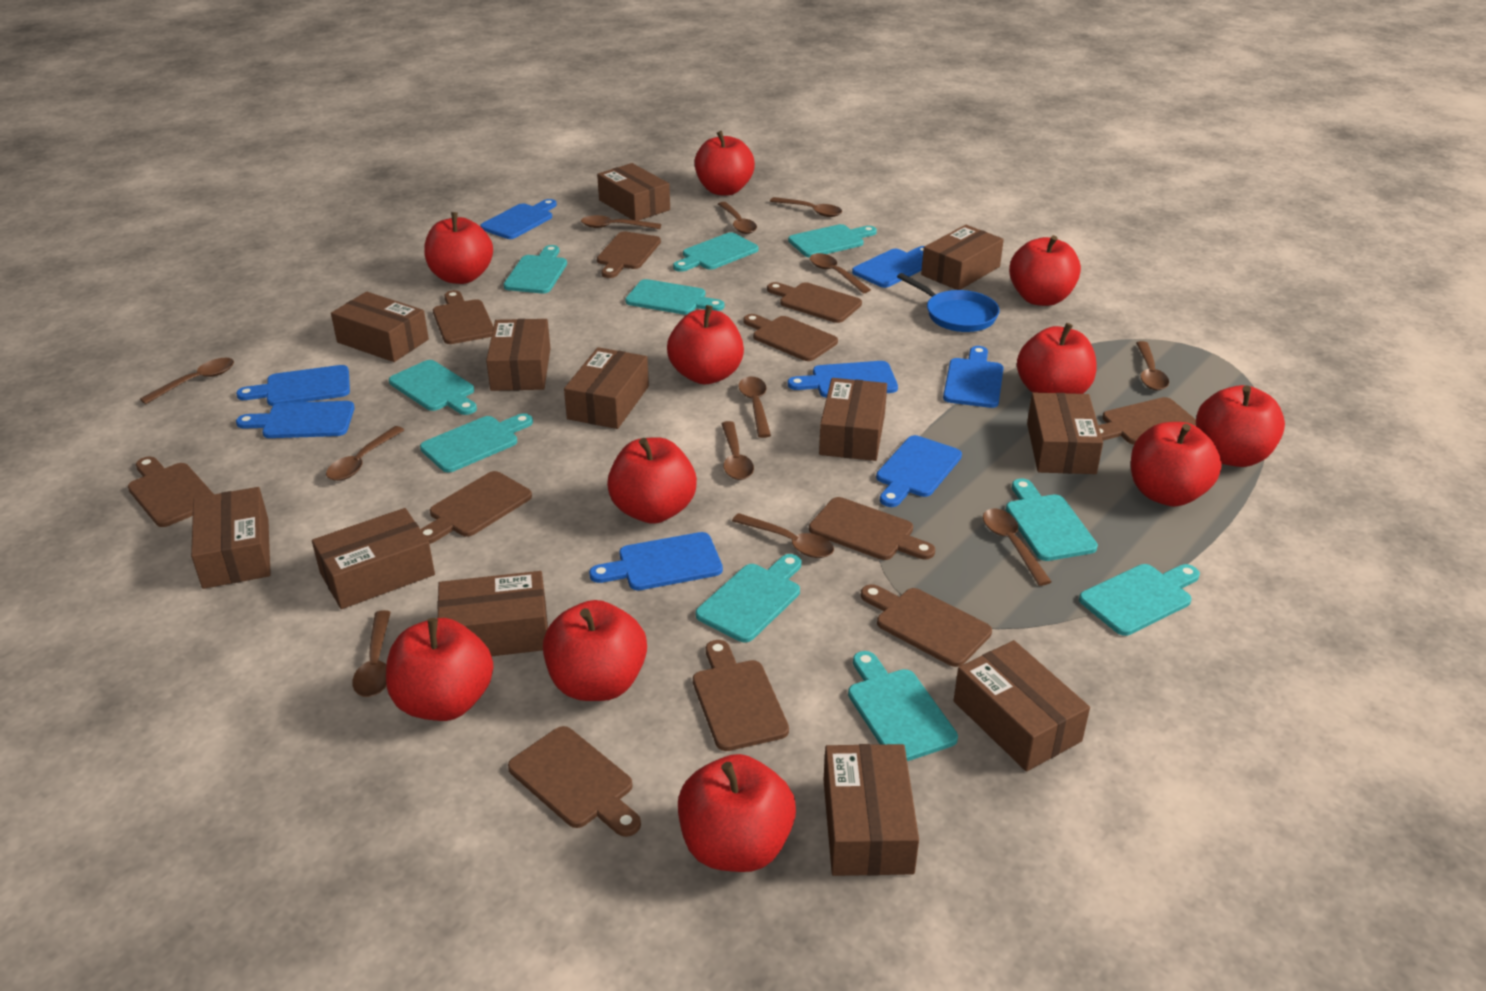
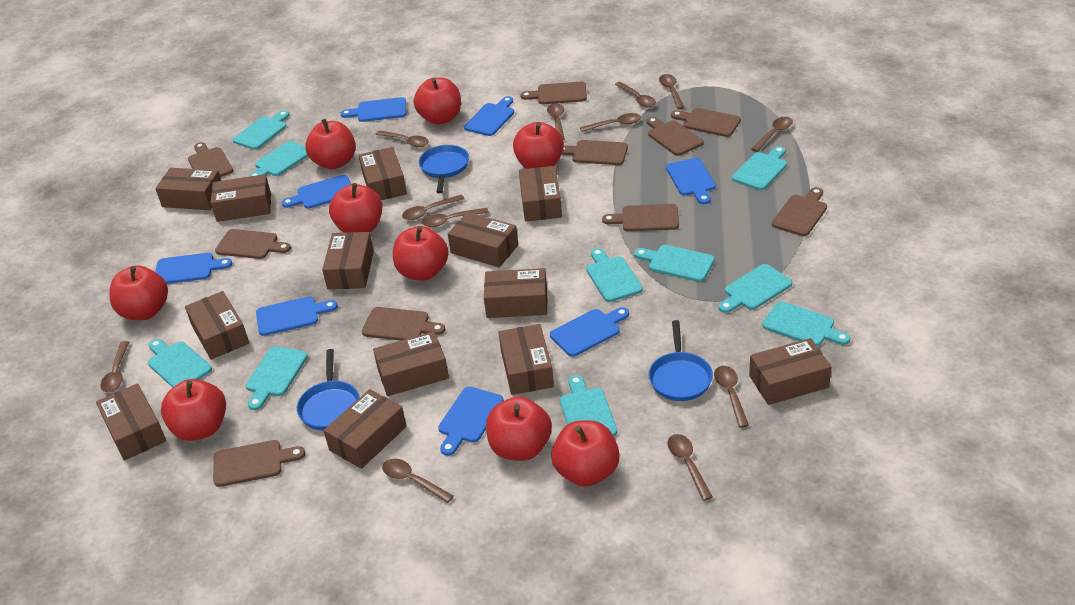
blue pan: [897,273,1000,332] = 1 -> [297,349,360,430] [419,145,469,193] [649,320,713,401] = 3
brown box: [191,487,271,589] [312,508,435,609] [331,292,429,362] [437,571,548,656] [486,319,550,391] [564,347,649,429] [597,163,670,221] [819,378,887,461] [824,744,919,876] [921,225,1004,290] [954,640,1090,771] [1027,393,1103,474] = 12 -> [96,383,166,461] [155,168,221,210] [185,291,249,360] [211,174,271,222] [322,232,374,289] [323,389,407,469] [359,147,407,200] [373,331,449,396] [448,212,518,268] [484,268,547,318] [498,324,554,395] [519,166,562,222] [749,338,831,405] = 13
brown cutting board: [128,457,213,527] [420,471,532,544] [433,290,494,344] [508,726,641,837] [597,231,661,278] [693,640,789,751] [743,314,838,361] [767,282,862,323] [809,497,935,560] [861,584,992,667] [1098,397,1196,445] = 11 -> [188,142,233,177] [213,440,305,487] [215,229,291,259] [362,307,445,341] [520,82,587,104] [562,140,628,165] [602,204,679,232] [647,117,704,156] [671,108,741,137] [772,187,827,236] = 10
red apple: [386,618,493,721] [424,212,493,284] [543,600,647,701] [607,437,697,524] [667,305,744,384] [678,754,796,872] [695,131,755,196] [1009,235,1081,306] [1017,323,1097,394] [1131,422,1222,507] [1196,385,1285,467] = 11 -> [109,265,168,320] [161,379,226,441] [305,119,356,169] [329,183,382,233] [393,226,449,281] [414,77,461,125] [486,396,552,461] [513,122,564,169] [551,420,620,487] = 9

